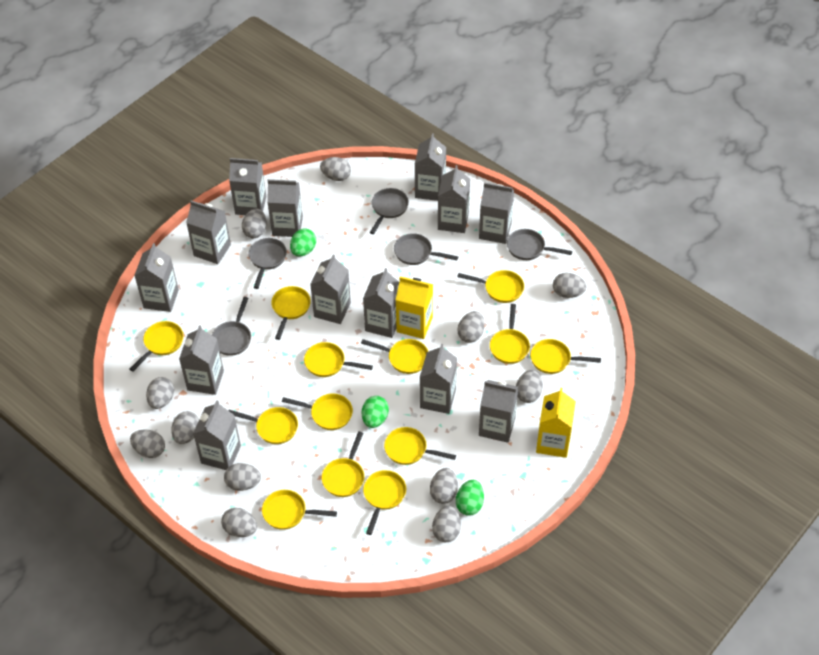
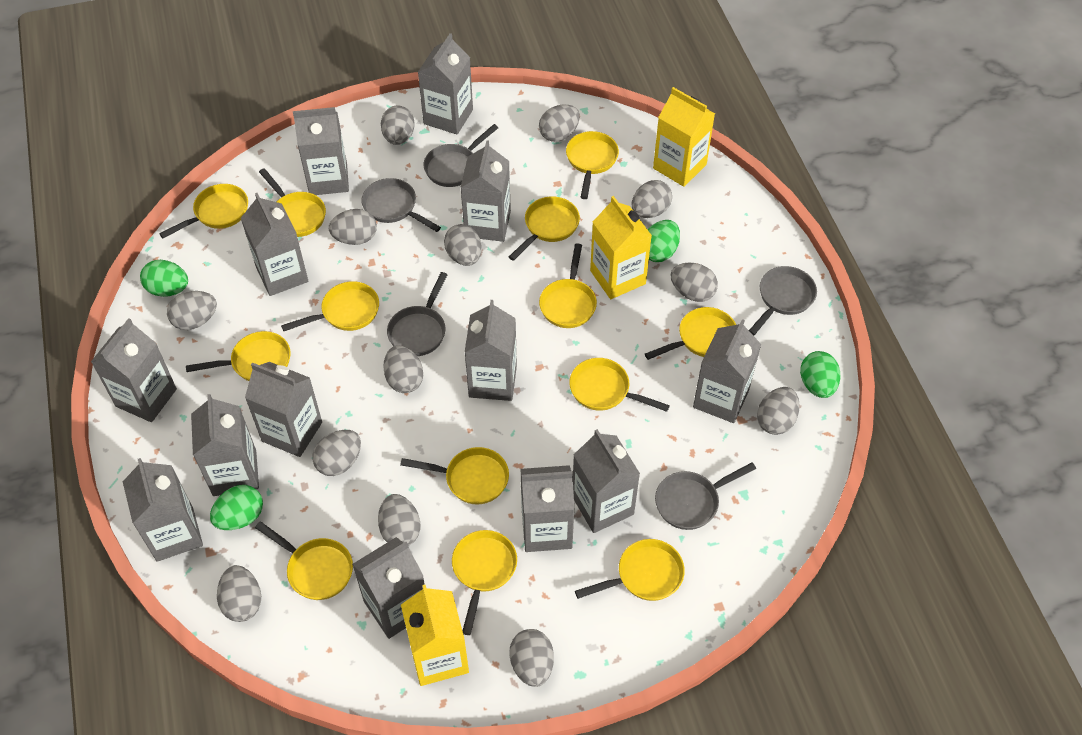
green egg: [290,228,316,256] [362,396,389,428] [456,480,484,515] = 3 -> [140,260,188,297] [210,485,263,530] [647,220,680,262] [800,351,840,398] = 4
grey egg: [130,430,165,458] [146,377,174,409] [171,411,199,444] [221,508,257,537] [224,463,261,491] [242,209,266,238] [320,157,351,181] [430,468,458,504] [432,506,461,542] [458,311,484,343] [516,370,543,403] [553,273,586,298] = 12 -> [167,291,217,330] [217,565,261,622] [312,430,361,476] [329,209,377,245] [378,494,420,546] [381,105,415,145] [383,345,423,393] [444,224,482,266] [509,629,554,687] [539,105,580,142] [632,180,672,218] [671,263,718,302] [757,387,800,435] = 13
yellow carton: [396,277,433,339] [536,388,576,458] = 2 -> [401,585,469,686] [590,196,652,299] [653,87,715,187] = 3

